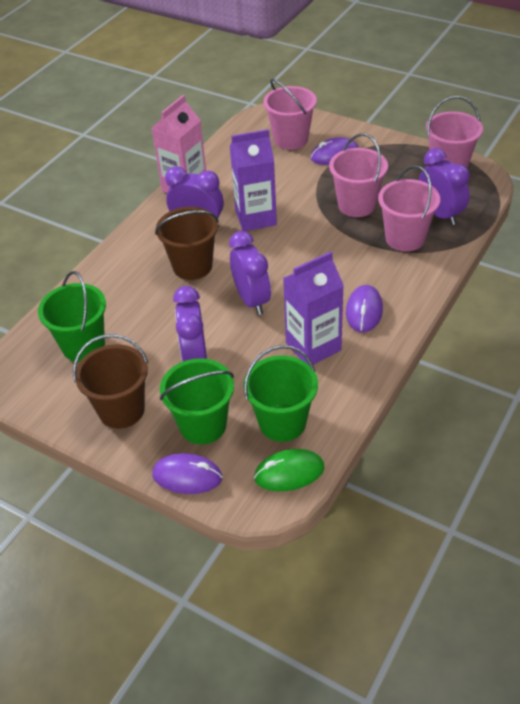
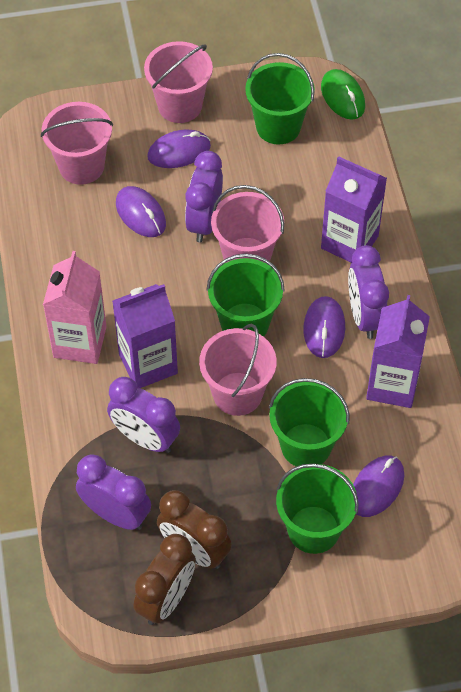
brown bucket: [73,334,148,429] [155,207,219,280] = 2 -> none = 0
brown clock: none = 0 -> [134,534,196,625] [157,490,232,569] = 2
green bucket: [38,271,106,362] [160,358,234,444] [243,345,318,442] = 3 -> [206,254,285,337] [245,53,315,145] [269,378,350,467] [276,464,359,554] = 4
purple carton: [230,129,277,231] [283,251,344,365] = 2 -> [112,284,178,388] [321,156,387,263] [366,295,430,408] = 3
purple mouse: [152,453,222,494] [311,137,359,165] [346,285,383,333] = 3 -> [116,186,166,237] [147,130,211,168] [303,296,345,358] [353,456,404,517] = 4

